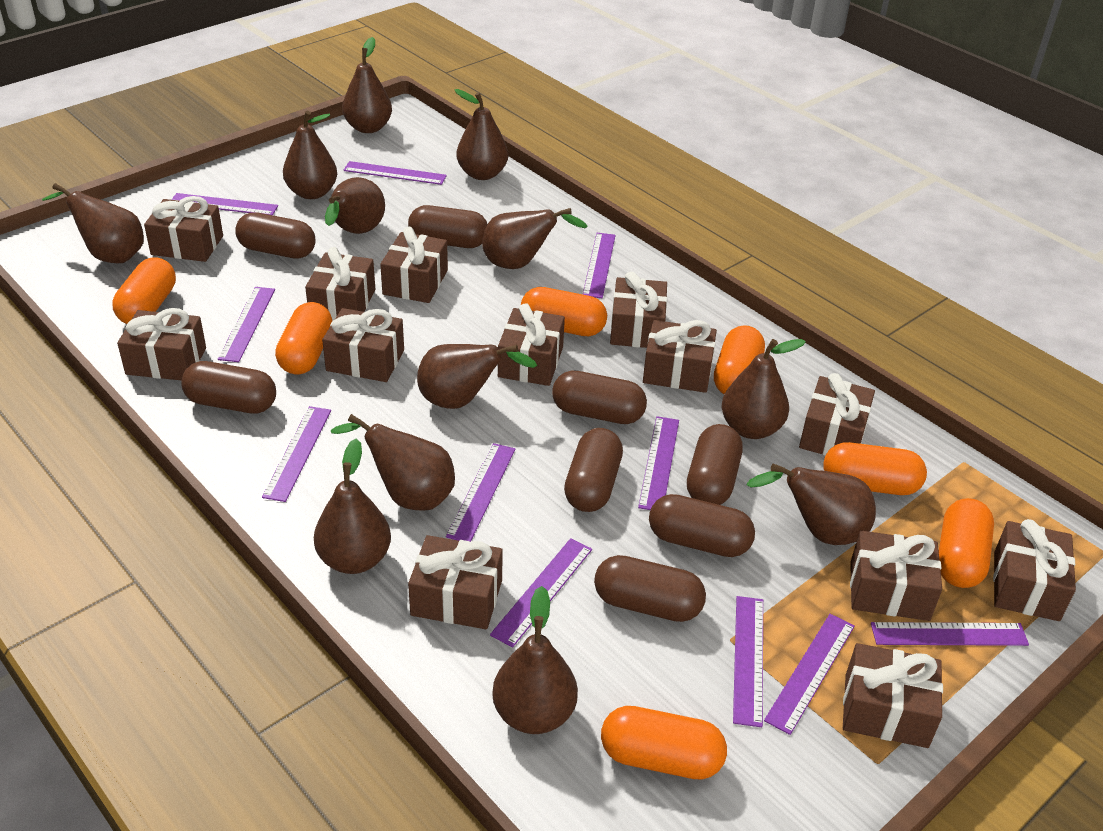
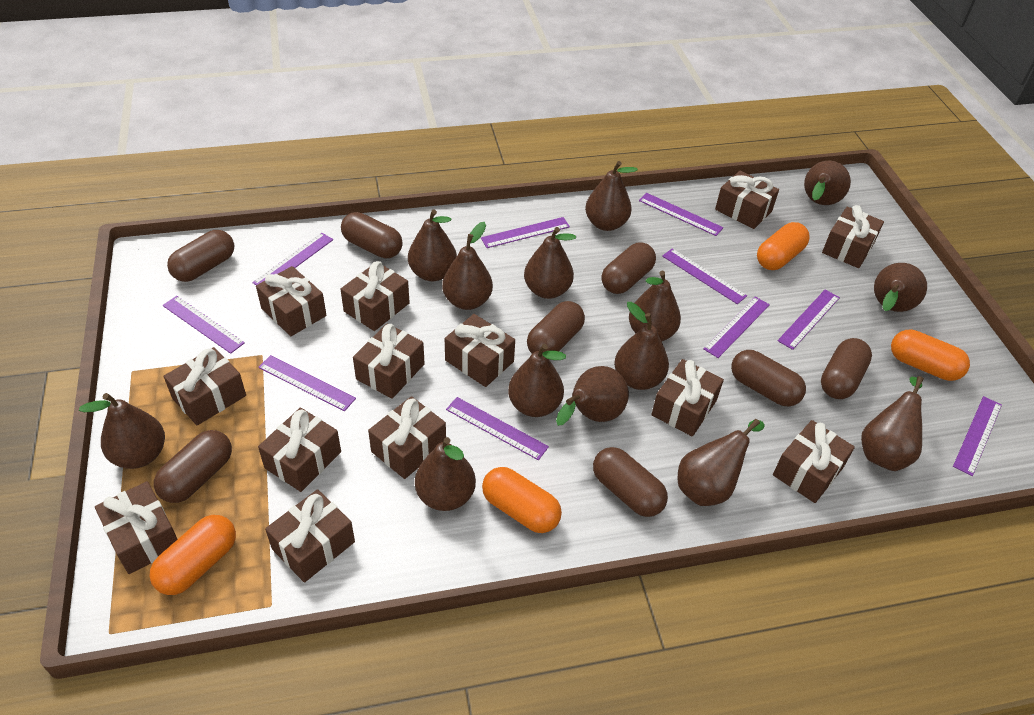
brown pear: [42,183,144,263] [283,111,337,199] [314,438,391,574] [325,177,385,234] [331,414,455,511] [342,37,392,133] [417,344,537,409] [455,89,508,180] [482,208,588,269] [492,586,578,734] [721,339,806,439] [746,464,876,545] = 12 -> [79,393,165,469] [408,209,457,281] [415,437,476,511] [442,222,493,310] [508,344,566,417] [524,227,576,299] [556,366,629,426] [585,161,638,231] [614,302,669,390] [629,270,681,341] [678,419,765,506] [804,161,851,205] [861,376,924,471] [874,263,927,312] = 14
orange capsule: [112,257,176,324] [275,302,333,374] [521,287,607,336] [601,706,727,780] [714,325,765,394] [823,442,927,495] [939,498,994,588] = 7 -> [149,515,236,595] [482,467,562,533] [757,222,810,270] [891,329,970,381] = 4
purple ruler: [172,193,278,215] [218,287,275,362] [262,406,331,502] [344,161,447,185] [446,443,515,542] [490,538,592,648] [583,233,616,298] [638,416,679,510] [733,596,763,727] [764,614,855,735] [871,622,1029,646] = 11 -> [163,296,245,354] [252,232,333,285] [258,355,356,411] [446,397,549,460] [481,217,570,248] [639,193,723,236] [662,248,747,304] [703,297,770,358] [778,290,840,350] [953,396,1002,476] = 10

